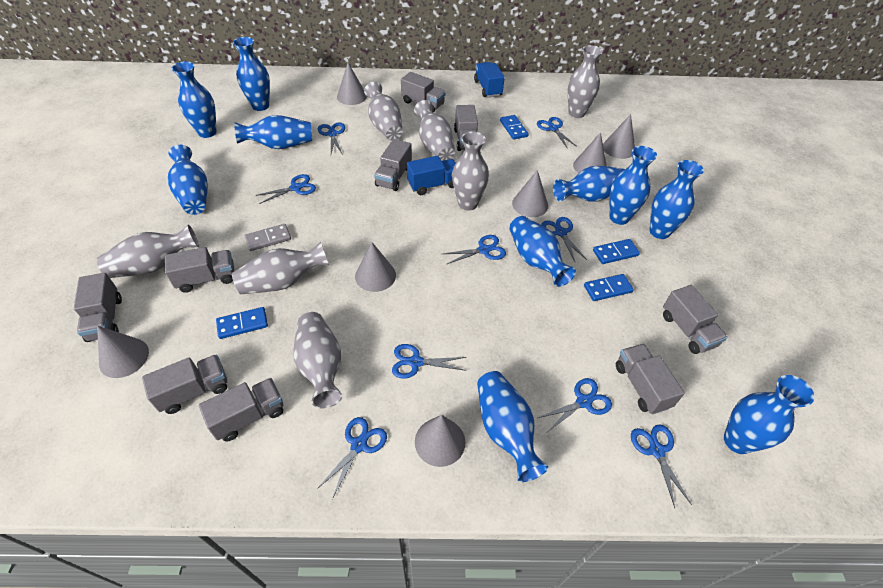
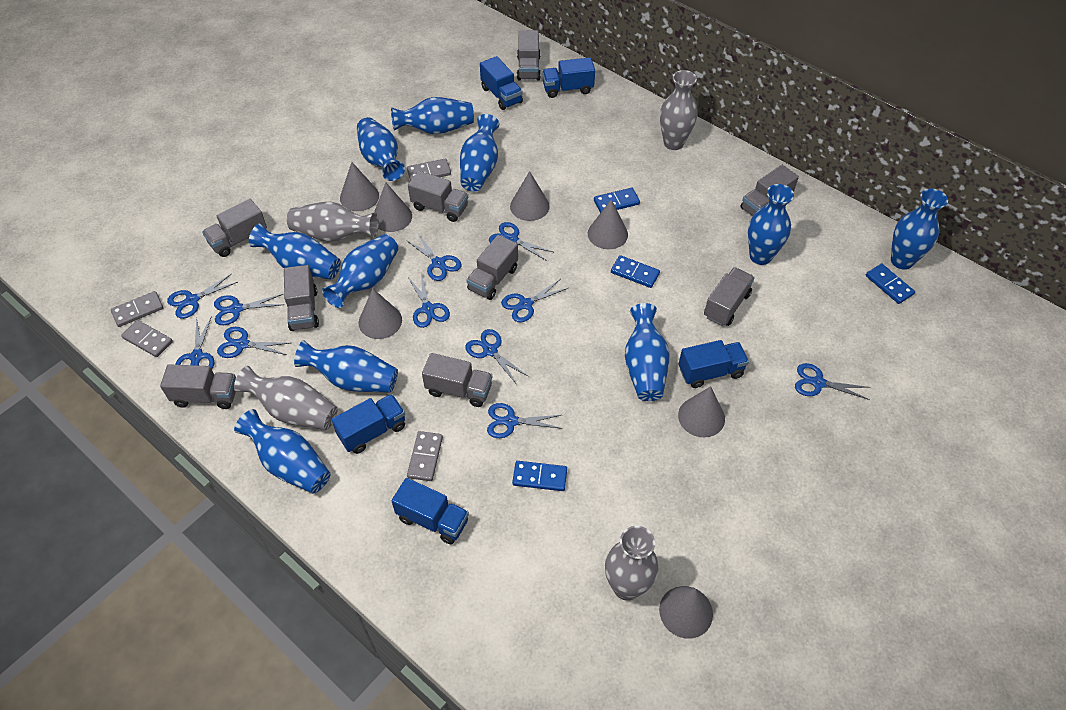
blue scissors: [255,174,316,204] [317,417,387,499] [318,122,345,155] [392,344,466,379] [443,235,506,264] [537,117,577,149] [538,378,612,431] [541,217,587,262] [631,424,692,508] = 9 -> [167,273,238,319] [175,316,214,369] [214,294,284,325] [217,327,290,358] [406,234,462,281] [408,272,450,328] [465,329,529,385] [487,403,563,438] [489,222,553,261] [501,279,568,322] [795,363,870,400] = 11
blue truck: [407,156,455,195] [474,62,505,97] = 2 -> [331,394,405,454] [392,478,469,544] [480,56,523,110] [542,57,595,98] [679,340,749,388] = 5
grey domino: [245,224,291,251] = 1 -> [111,291,163,327] [121,320,173,357] [407,159,451,181] [407,431,443,481] = 4
grey vase: [97,224,199,278] [232,242,329,294] [293,312,342,408] [364,82,403,141] [414,100,455,161] [452,131,489,211] [568,45,603,118] = 7 -> [234,366,337,430] [287,202,379,242] [605,526,659,601] [660,70,698,150] = 4

